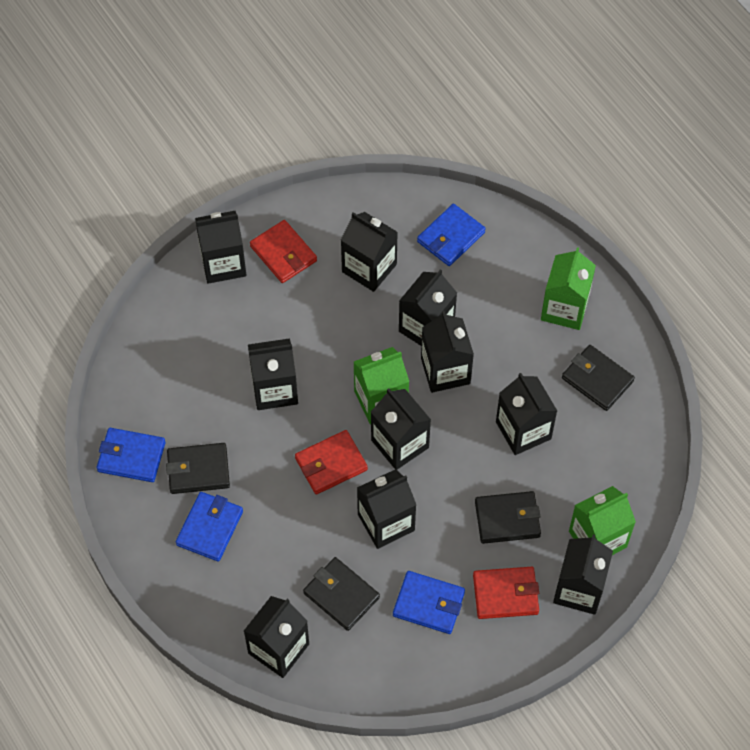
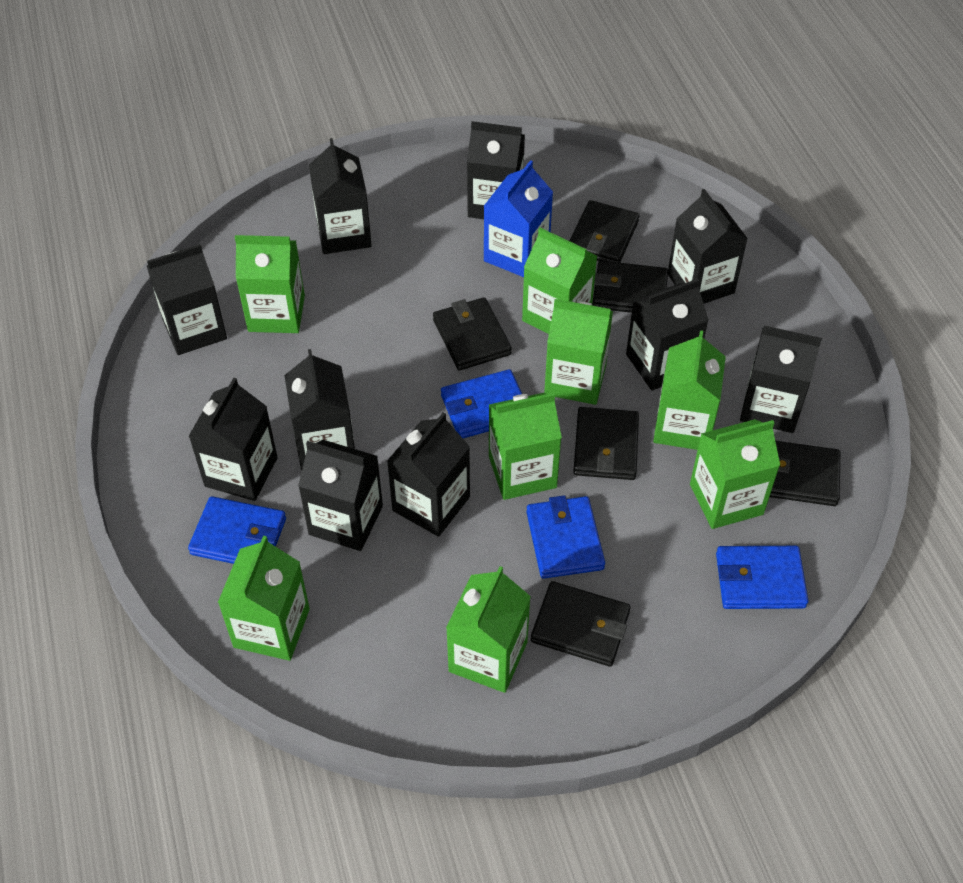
black wallet: [166,443,230,494] [303,557,380,631] [475,491,541,544] [562,345,635,411] = 4 -> [433,297,512,370] [531,581,630,667] [569,200,639,263] [573,407,639,480] [592,261,668,313] [770,441,840,506] = 6
blue carton: none = 0 -> [484,160,553,277] = 1
green carton: [354,347,409,425] [541,247,596,330] [569,486,636,555] = 3 -> [218,536,310,661] [235,235,305,333] [446,566,531,693] [489,392,562,500] [522,228,597,334] [544,299,613,405] [653,330,726,450] [690,419,780,529] = 8
red wallet: [250,220,317,283] [295,430,368,495] [473,567,539,619] = 3 -> none = 0

